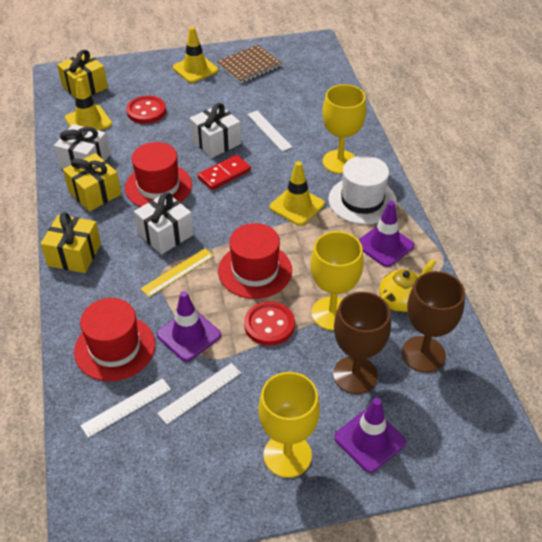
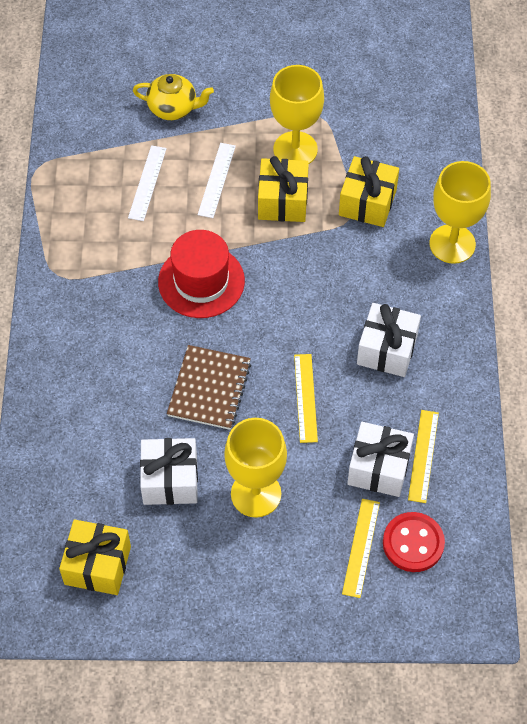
brown goblet: [333,292,391,394] [402,271,465,373] = 2 -> none = 0
purple traffic cone: [157,291,221,362] [334,398,406,473] [358,201,414,267] = 3 -> none = 0
red button: [126,96,166,124] [244,301,295,346] = 2 -> [383,512,445,572] = 1
red domino: [198,155,251,190] = 1 -> none = 0
red hat: [74,298,155,381] [125,142,192,207] [218,223,292,299] = 3 -> [158,230,245,318] = 1
white hat: [328,156,397,224] = 1 -> none = 0
white ruler: [80,378,171,438] [157,363,241,424] [247,111,292,151] = 3 -> [128,145,167,221] [198,143,236,218] = 2
yellow ruler: [140,249,214,297] = 1 -> [294,354,318,443] [342,499,380,598] [408,410,439,503] = 3
yellow traffic cone: [65,78,112,131] [173,27,218,83] [270,161,325,226] = 3 -> none = 0

